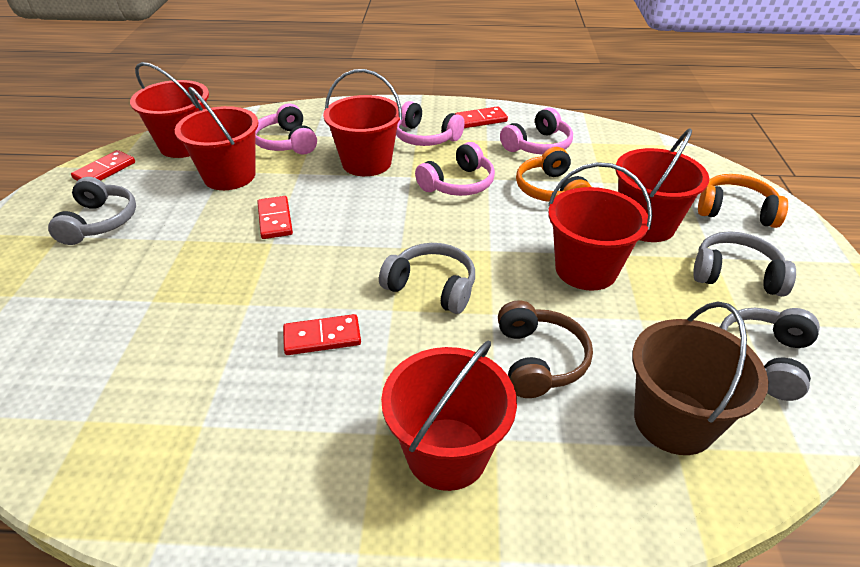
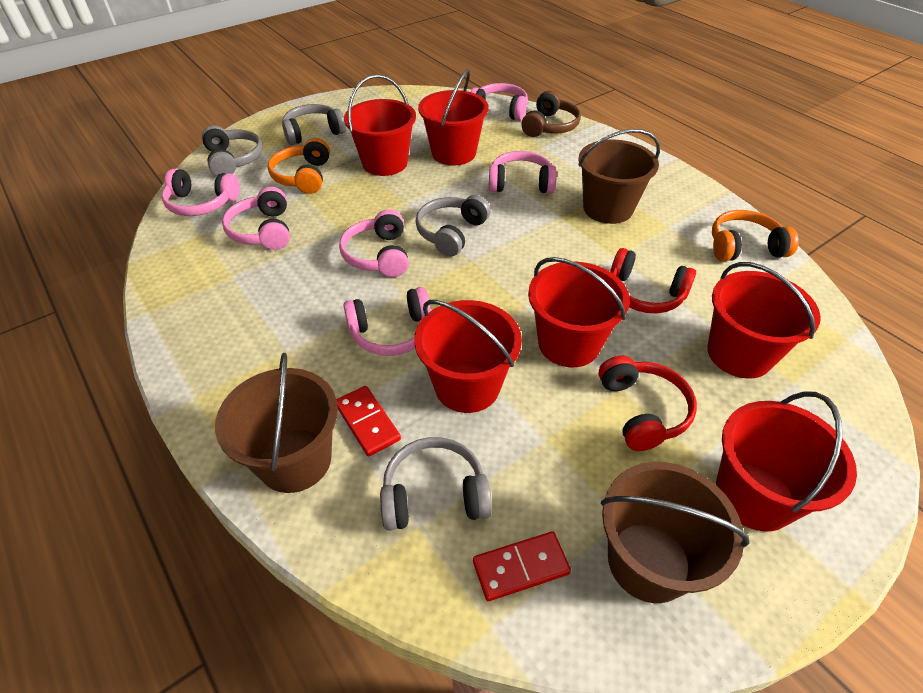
brown bucket: [632,301,768,455] = 1 -> [215,353,338,493] [578,129,660,224] [601,462,750,603] = 3
pink headphones: [255,103,317,154] [396,101,465,146] [415,142,495,196] [500,107,573,154] = 4 -> [162,169,240,216] [222,187,290,250] [339,209,409,277] [343,287,431,356] [470,83,528,121] [489,151,557,193] = 6
red domino: [71,150,135,181] [257,196,293,239] [283,314,361,355] [455,106,508,128] = 4 -> [337,386,401,456] [473,531,571,601] = 2
red headphones: none = 0 -> [598,356,697,451] [610,248,696,313] = 2

